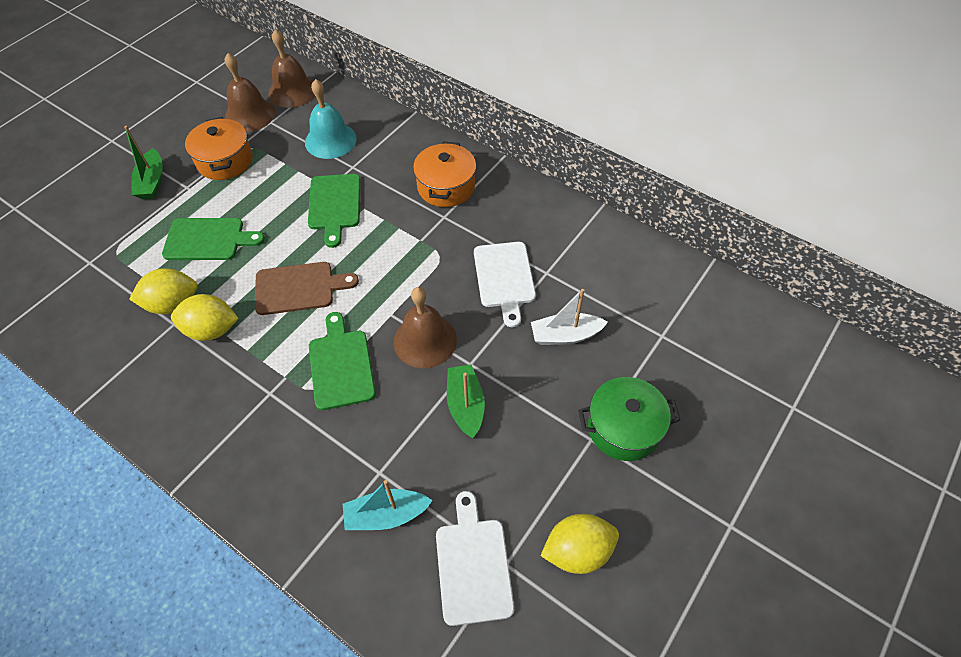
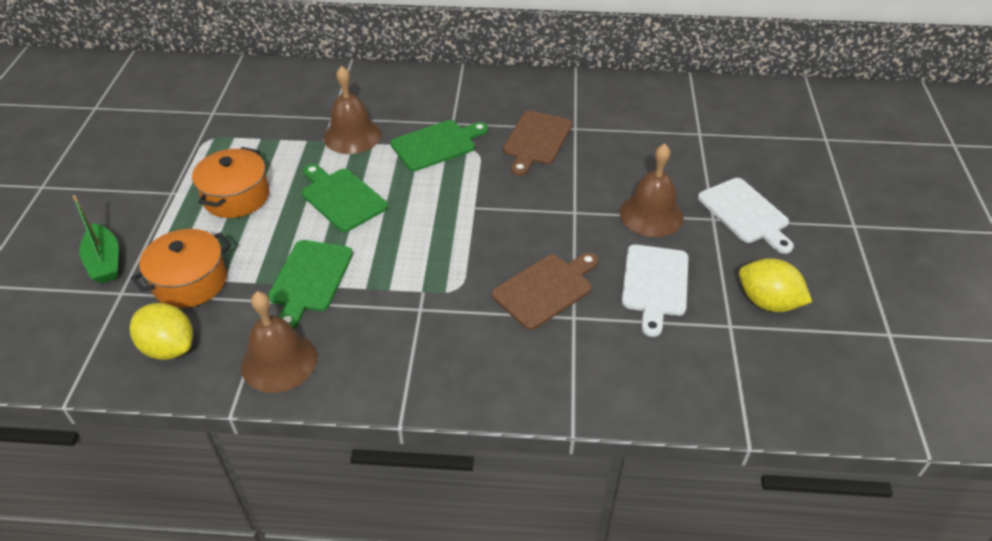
brown cutting board: [255,262,359,315] = 1 -> [492,253,598,330] [503,111,572,176] = 2
green boat: [124,126,163,199] [447,364,485,438] = 2 -> [72,195,119,283] = 1
green pot: [578,377,680,461] = 1 -> none = 0
turquoise bell: [305,79,357,159] = 1 -> none = 0
turquoise boat: [343,480,433,530] = 1 -> none = 0
white boat: [531,289,608,345] = 1 -> none = 0
yellow lemon: [129,268,197,314] [171,294,239,341] [541,514,619,574] = 3 -> [130,303,193,360] [739,258,812,312] = 2

